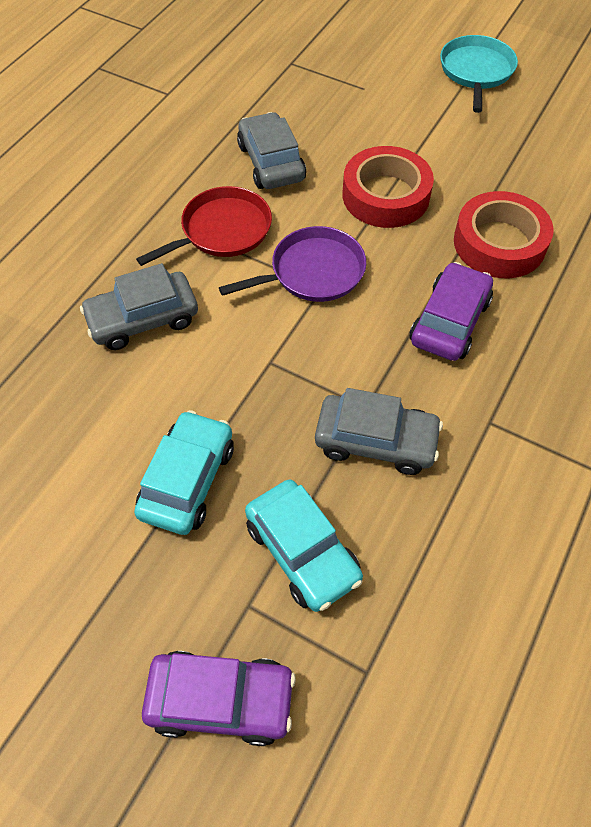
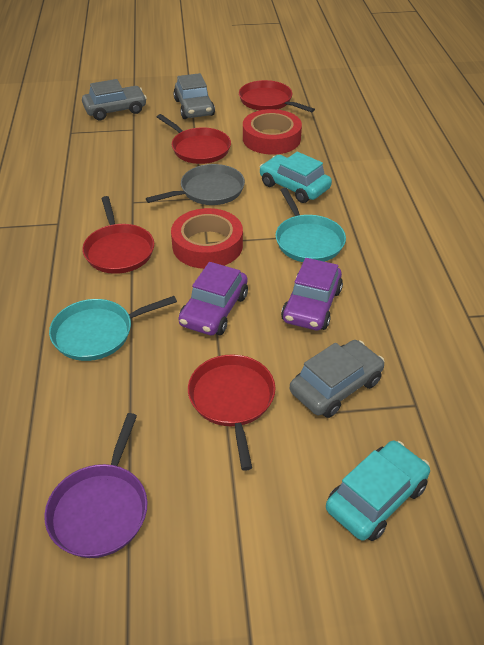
grey pan: none = 0 -> [146,164,245,205] = 1
red pan: [136,186,272,266] = 1 -> [82,196,154,274] [157,114,231,164] [188,354,276,471] [239,80,315,112] = 4
turquoise pan: [440,35,518,113] = 1 -> [49,296,177,361] [275,188,346,262] = 2

